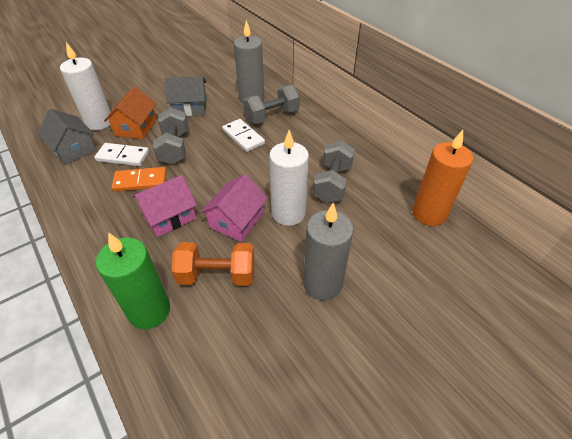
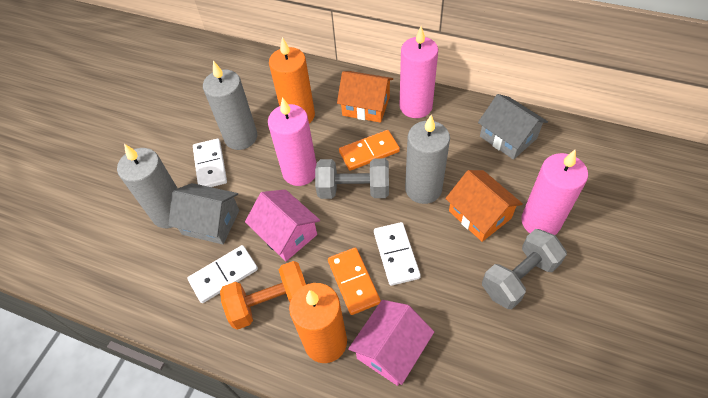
green candle: [96,232,170,329] = 1 -> none = 0
grey candle: [234,20,264,103] [303,203,354,300] = 2 -> [117,144,178,228] [203,61,257,150] [405,115,450,204] = 3
grey dumbbell: [153,107,189,165] [243,85,300,124] [313,140,355,203] = 3 -> [315,158,389,199] [482,229,567,309] = 2
orange candle: [412,130,473,226] = 1 -> [269,37,315,124] [289,283,347,363] = 2
orange domino: [112,167,166,192] = 1 -> [328,247,381,315] [339,130,400,171] = 2
orange house: [104,86,157,139] = 1 -> [337,71,393,123] [445,170,523,242] = 2
pink candle: none = 0 -> [268,97,316,186] [399,26,438,118] [521,150,588,235] = 3
white candle: [60,42,111,130] [269,130,309,226] = 2 -> none = 0
white domino: [94,143,149,166] [222,119,265,152] = 2 -> [187,245,258,303] [193,139,227,187] [374,222,421,286] = 3

